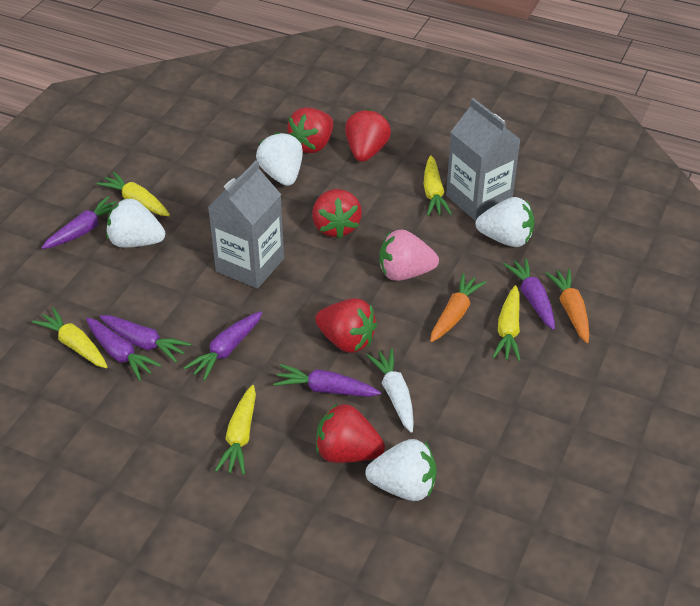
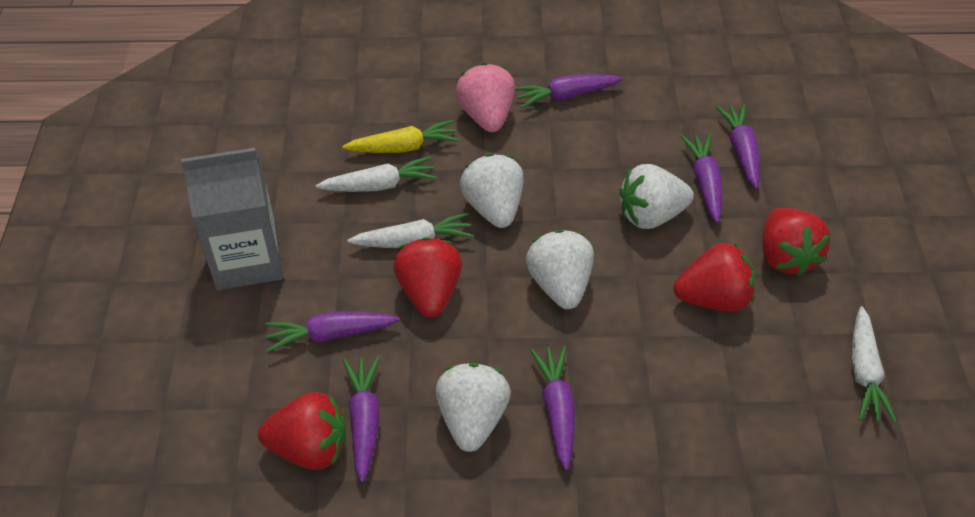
grey carton: [208,161,284,289] [446,98,521,221] = 2 -> [181,148,283,290] = 1
orange carrot: [430,273,486,342] [545,269,589,343] = 2 -> none = 0
red strawberry: [287,107,333,153] [312,189,362,238] [315,298,377,353] [316,403,385,463] [345,109,391,162] = 5 -> [258,392,346,470] [393,237,462,318] [674,243,755,311] [763,208,830,276] = 4
white carrot: [366,348,414,433] = 1 -> [316,156,437,192] [348,212,474,248] [852,306,897,423] = 3
yellow carrot: [32,307,108,368] [97,171,170,216] [215,385,256,475] [424,155,452,216] [493,285,521,361] = 5 -> [342,120,460,153] = 1

